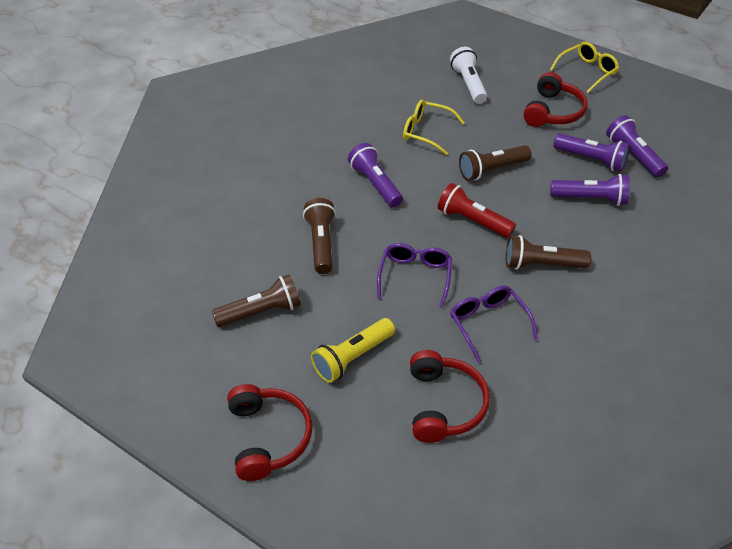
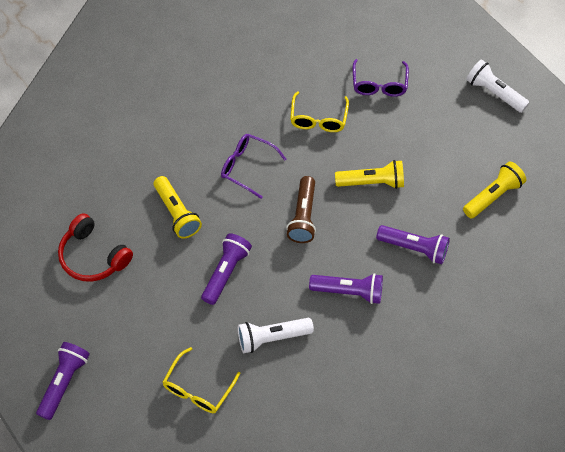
brown flashlight: [212,274,301,327] [303,198,336,274] [459,145,532,181] [506,235,591,270] = 4 -> [286,176,316,243] = 1
red flashlight: [438,183,516,238] = 1 -> none = 0
red headphones: [227,384,312,481] [410,350,490,443] [523,72,588,127] = 3 -> [58,213,133,282] = 1
white flashlight: [450,47,487,104] = 1 -> [238,318,314,353] [466,59,530,113] = 2
yellow flashlight: [311,318,395,383] = 1 -> [154,176,202,239] [335,160,404,189] [463,162,526,218] = 3

